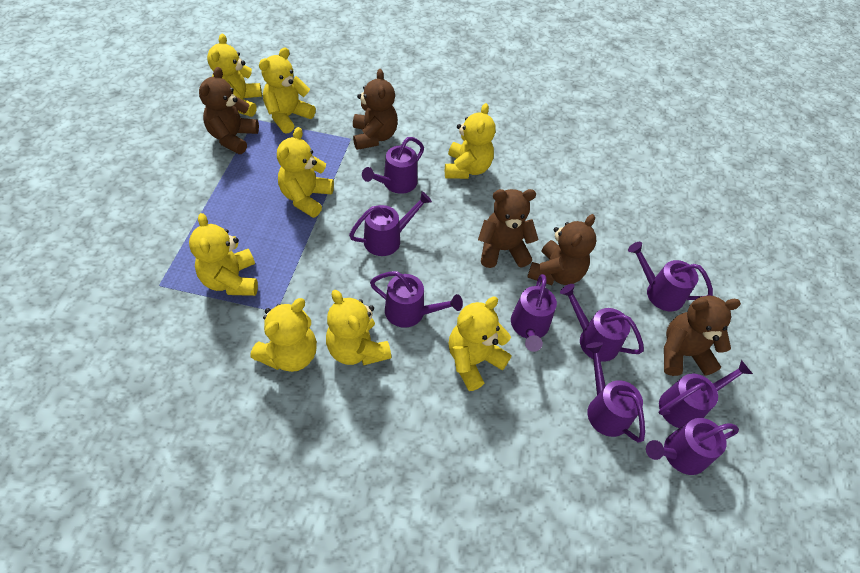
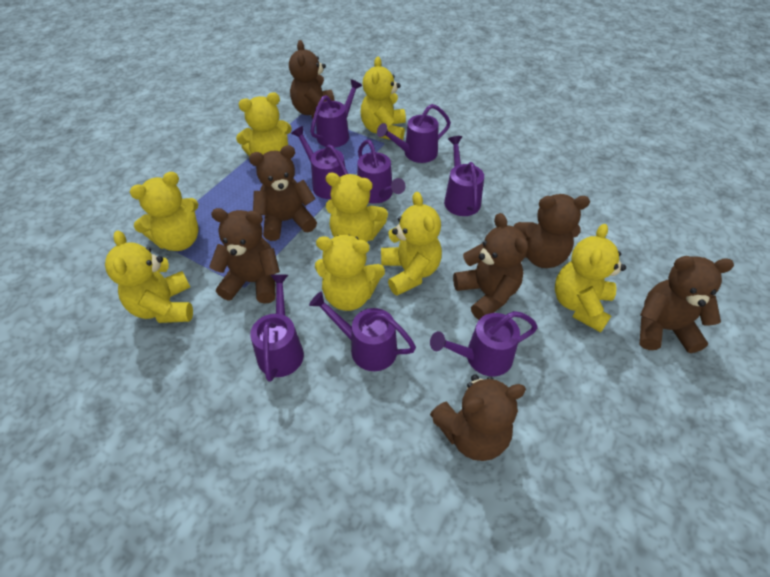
brown teddy bear: [199,67,259,154] [353,69,398,150] [478,189,539,268] [527,214,596,285] [664,295,741,376] = 5 -> [209,208,280,304] [249,145,317,241] [289,40,334,119] [430,375,526,461] [453,213,528,320] [513,194,590,268] [639,256,734,353] = 7
purple watering can: [349,191,432,256] [362,137,424,194] [370,271,463,328] [511,274,557,352] [560,284,644,362] [586,342,645,443] [628,242,713,311] [646,418,739,475] [659,360,753,428] = 9 -> [250,275,304,382] [291,126,348,199] [309,291,416,371] [310,79,362,148] [357,140,406,204] [377,104,451,163] [430,311,538,376] [444,136,484,216] = 8

